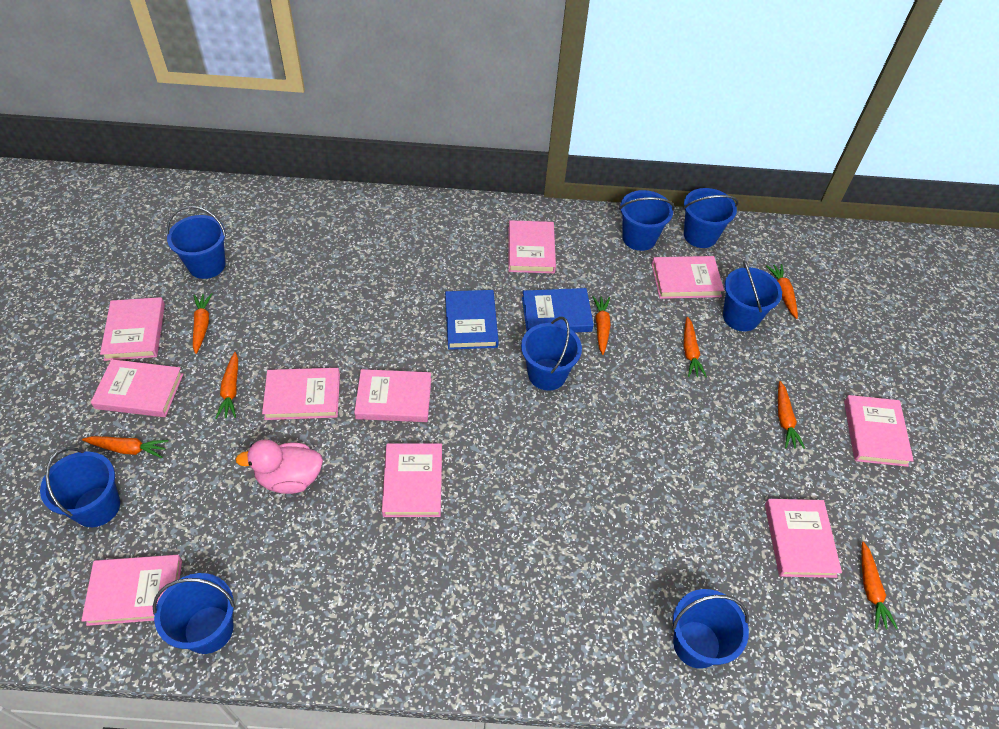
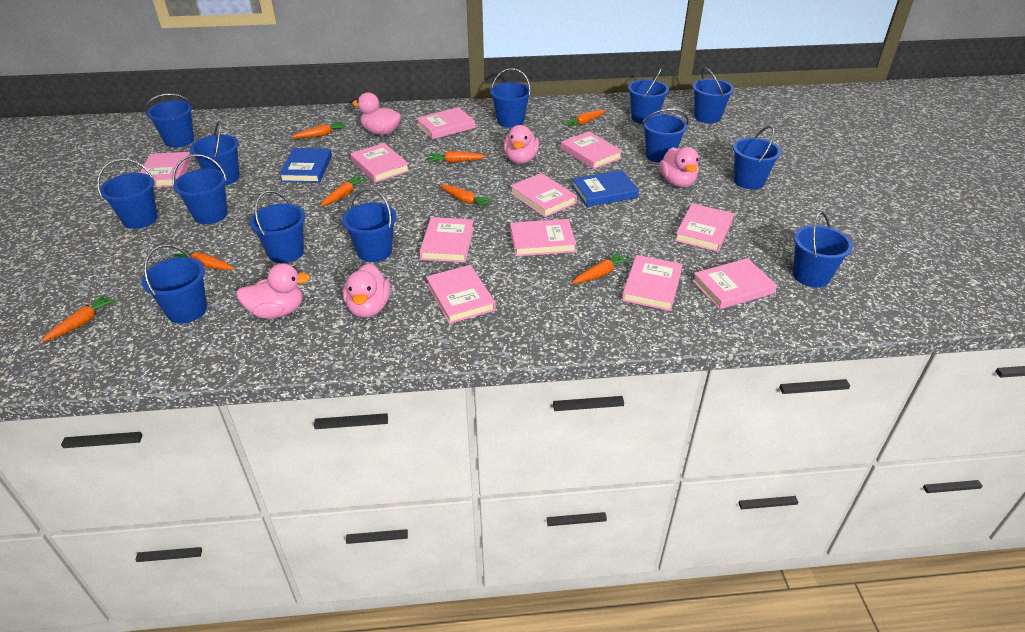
blue bucket: [40,447,120,527] [153,573,236,654] [166,206,226,279] [521,317,582,391] [619,190,675,251] [672,589,749,669] [683,188,738,248] [723,260,782,331] = 8 -> [97,158,158,229] [141,244,207,323] [145,93,194,148] [172,154,227,224] [190,121,240,185] [250,190,305,263] [342,188,397,262] [490,68,531,128] [628,68,669,124] [642,108,689,163] [692,67,734,123] [733,126,781,189] [793,211,853,287] = 13
pink book: [81,555,182,626] [91,359,183,417] [100,297,165,361] [262,368,340,420] [354,369,431,422] [382,443,442,517] [508,220,556,273] [652,256,724,299] [765,499,842,578] [844,395,914,467] = 10 -> [140,152,192,187] [350,143,410,183] [416,107,475,140] [419,217,474,263] [426,265,496,324] [510,173,577,217] [510,219,576,256] [561,131,623,169] [622,255,683,311] [675,203,734,252] [692,258,777,309] = 11
pink duck: [235,439,323,494] = 1 -> [236,263,310,319] [343,264,390,318] [352,92,401,135] [504,125,539,164] [659,147,699,187] = 5

